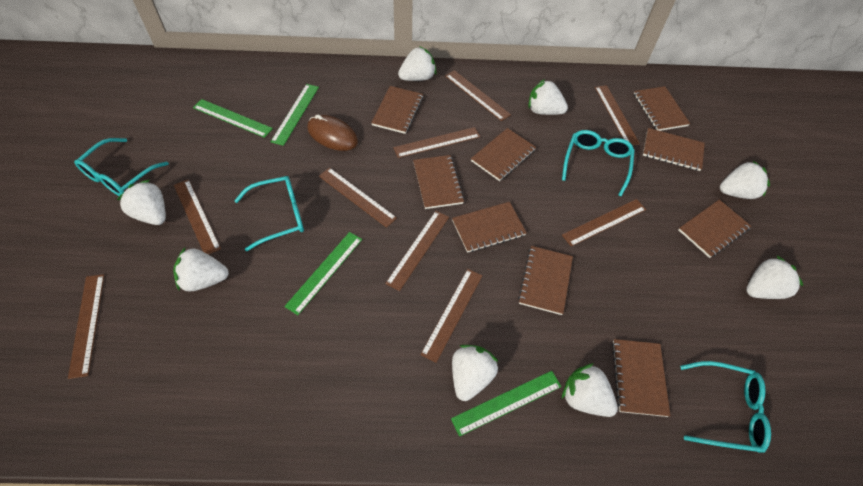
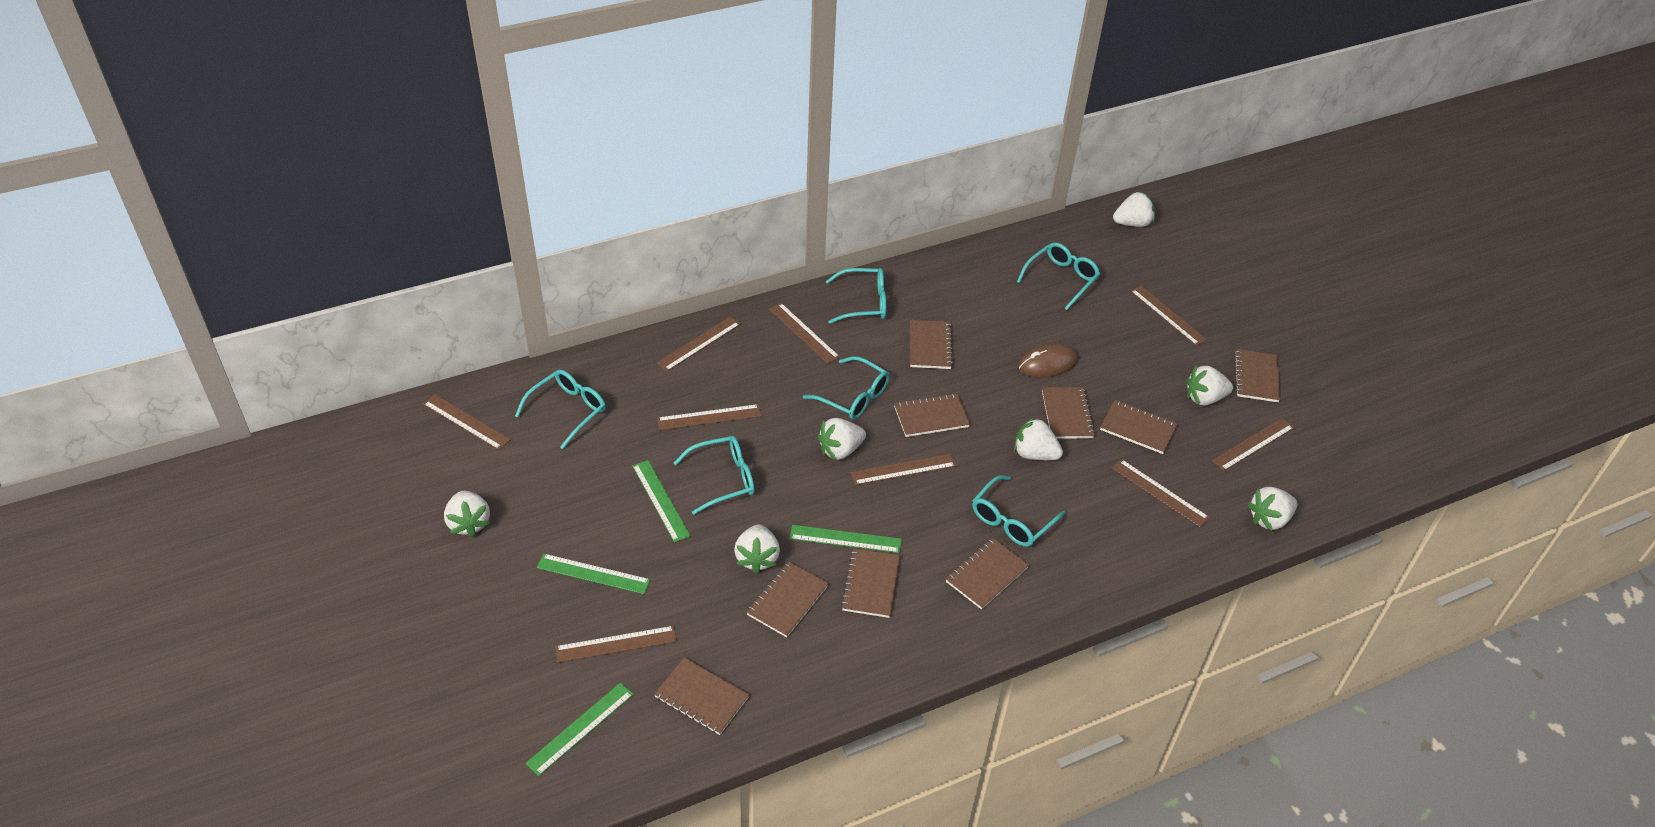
turquoise glasses: [74,138,169,196] [234,176,304,251] [562,130,635,197] [680,361,771,453] = 4 -> [515,370,606,449] [674,436,755,515] [803,356,890,420] [826,268,886,324] [972,475,1066,547] [1017,242,1100,310] = 6
white strawberry: [117,180,166,225] [173,248,229,292] [398,46,436,81] [452,345,499,401] [528,79,568,115] [562,363,618,417] [720,161,770,199] [746,256,803,299] = 8 -> [444,491,490,537] [734,524,780,574] [817,418,866,460] [1014,417,1063,460] [1113,191,1155,227] [1186,366,1233,405] [1248,487,1298,531] = 7

